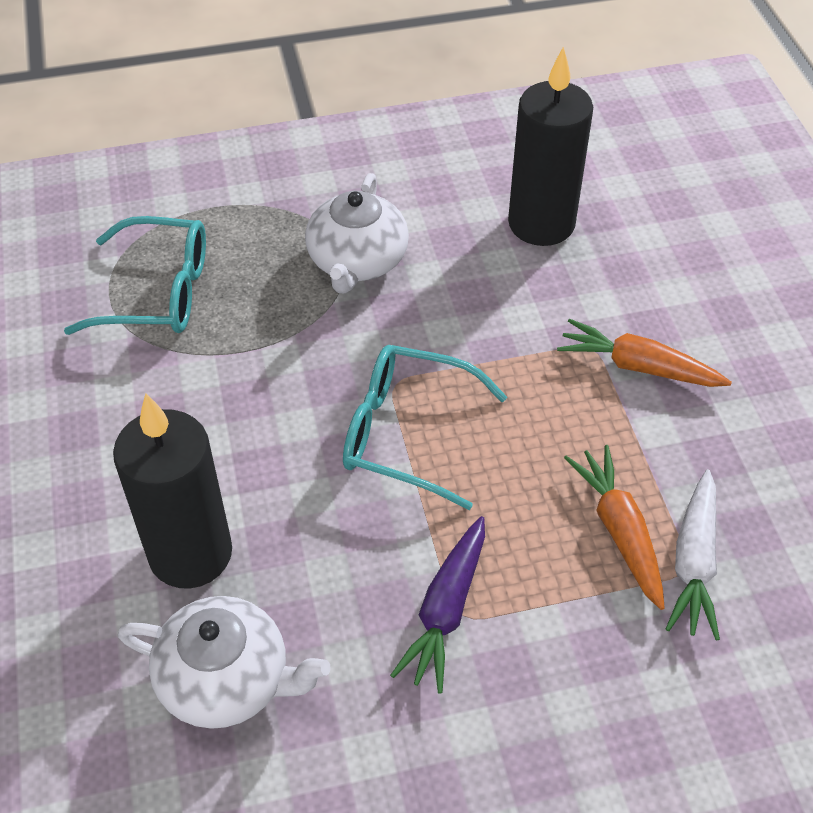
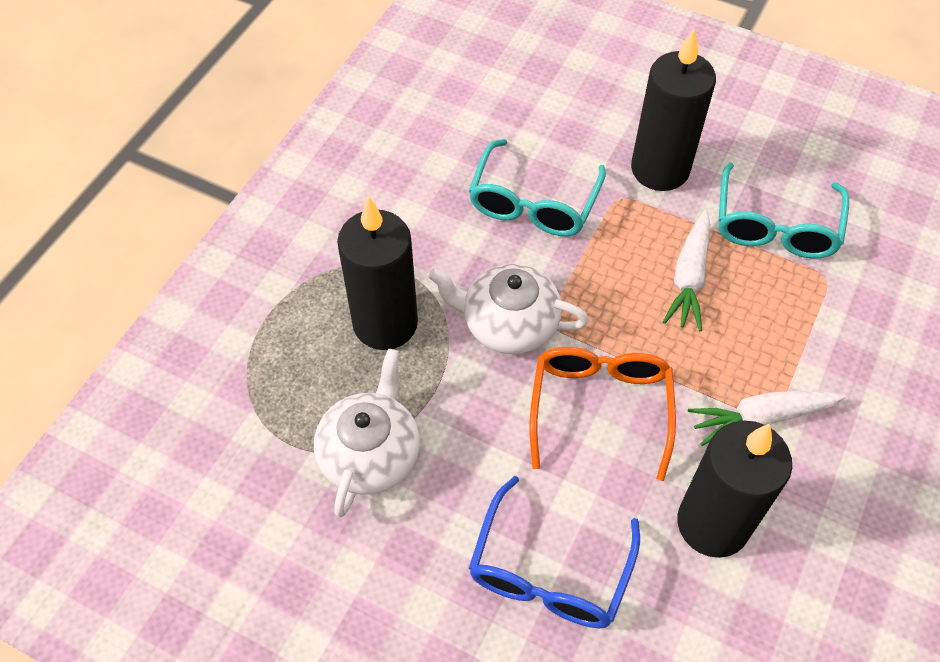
black candle: [113,393,232,589] [508,47,593,246] = 2 -> [337,196,418,350] [631,28,716,191] [677,421,792,558] = 3
blue glasses: none = 0 -> [469,476,640,628] = 1
orange carrot: [557,319,732,387] [564,445,665,610] = 2 -> none = 0
orange glasses: none = 0 -> [530,347,676,481] = 1
purple carrot: [390,516,485,693] = 1 -> none = 0
white carrot: [666,469,720,640] = 1 -> [663,210,711,331] [688,391,846,446] = 2

